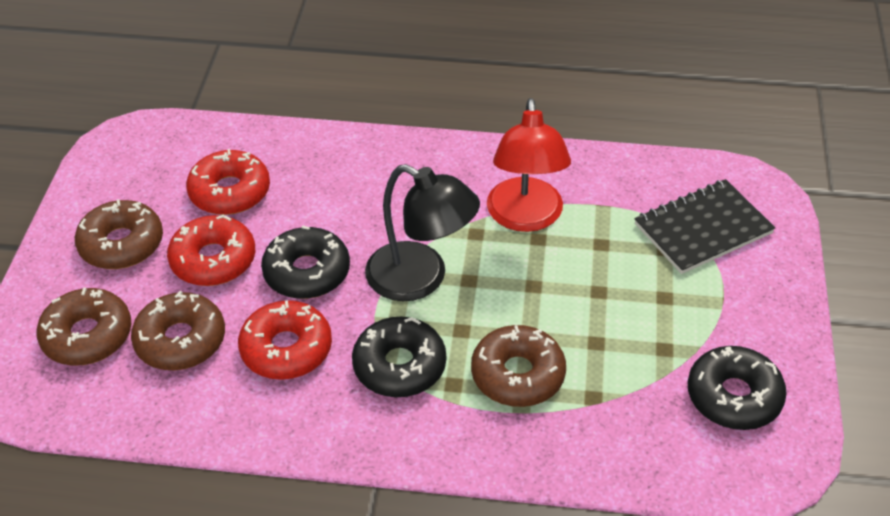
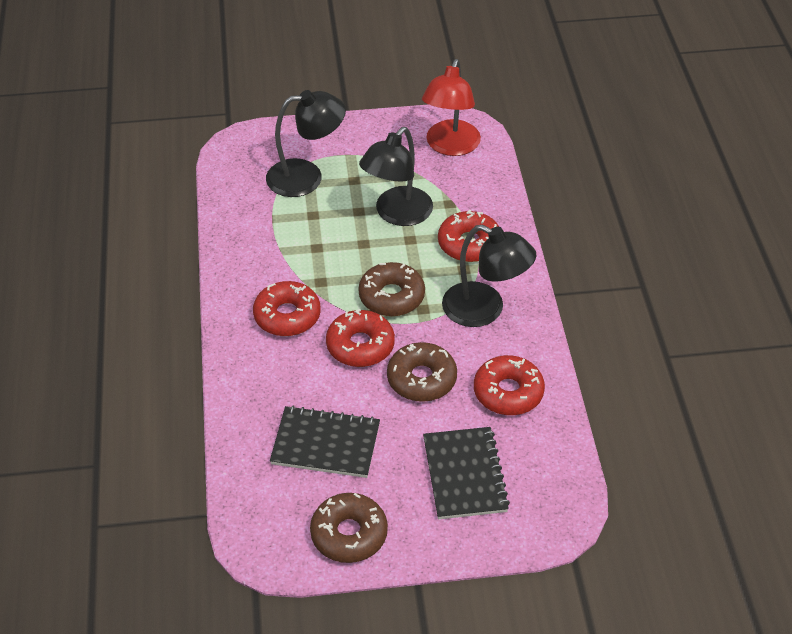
black donut: [261,225,350,299] [352,317,446,397] [688,346,787,430] = 3 -> none = 0
black lamp: [365,164,480,301] = 1 -> [266,90,346,197] [359,127,433,226] [442,225,537,327] = 3
black notebook: [634,179,775,274] = 1 -> [270,406,380,478] [423,427,510,519] = 2
brown donut: [37,288,131,365] [75,199,163,269] [131,291,225,370] [471,325,566,407] = 4 -> [310,493,388,563] [358,262,425,316] [387,342,457,402] = 3
red donut: [167,214,255,286] [186,149,270,215] [238,300,332,380] = 3 -> [253,281,321,336] [326,309,395,367] [438,209,499,262] [474,355,545,415] = 4

